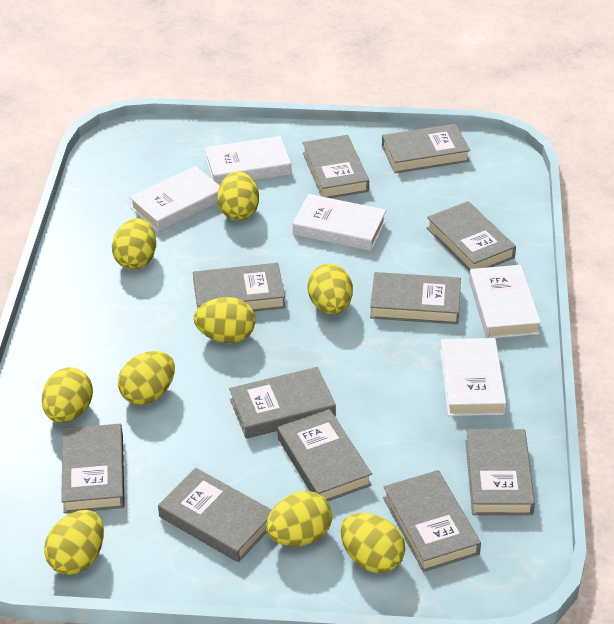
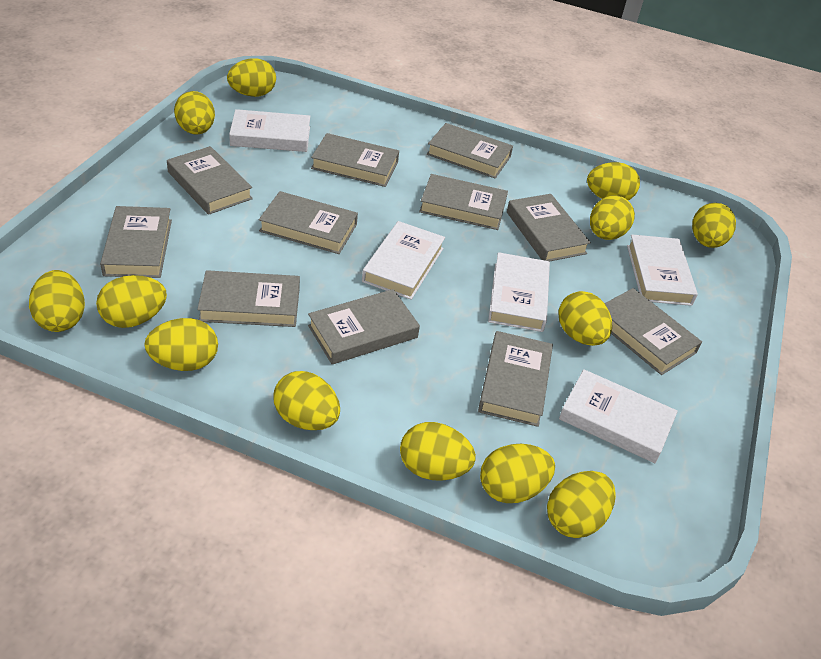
yellow egg: [42,367,93,423] [44,510,104,575] [112,218,156,270] [118,351,175,405] [194,297,255,343] [217,171,259,221] [266,491,332,546] [307,264,353,314] [340,513,405,573] = 9 -> [29,270,85,332] [96,275,167,328] [144,318,218,371] [174,91,215,135] [227,58,276,97] [273,371,340,430] [400,422,476,481] [480,444,555,503] [547,471,616,538] [558,291,612,346] [587,162,640,200] [590,195,635,240] [692,203,736,248] = 13

